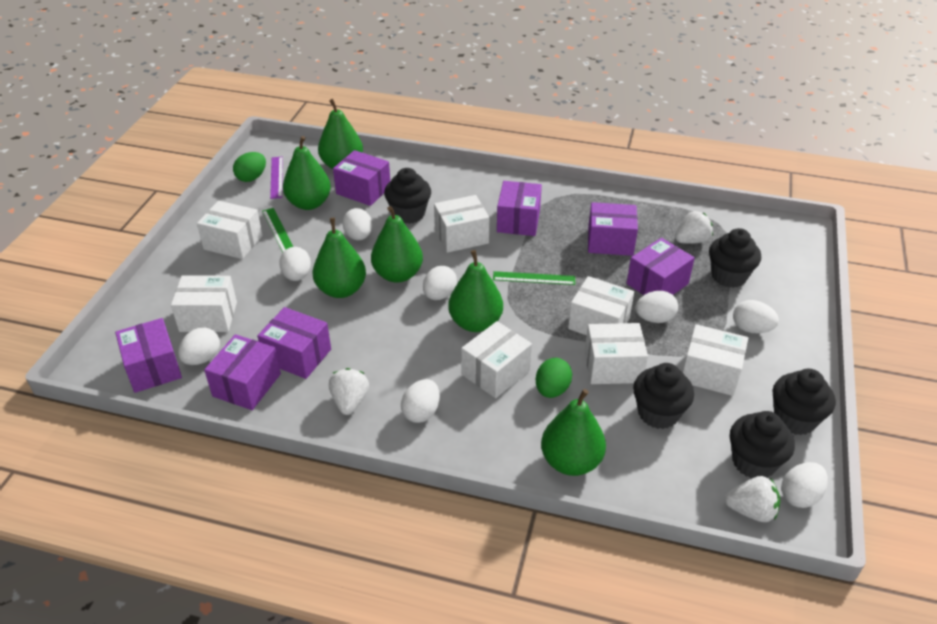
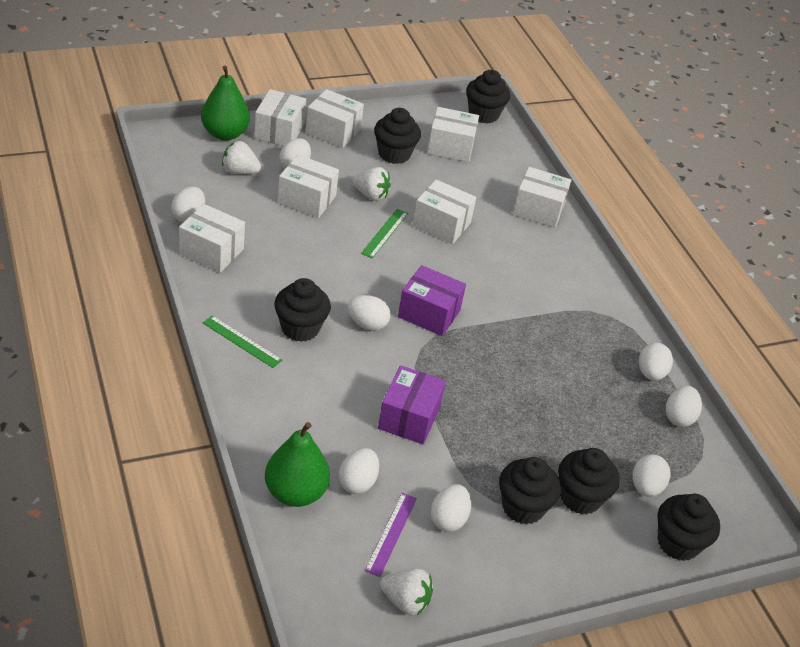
black cupcake: [384,168,431,224] [633,363,694,429] [709,228,761,288] [730,411,795,479] [773,369,836,435] = 5 -> [274,278,331,342] [374,108,421,164] [466,70,510,124] [499,457,561,525] [558,448,619,514] [658,494,720,561] = 6
green egg: [233,152,266,182] [536,358,572,398] = 2 -> none = 0
green pear: [283,136,331,210] [313,218,366,298] [318,99,363,169] [371,206,423,283] [448,250,503,332] [541,389,606,476] = 6 -> [201,66,250,141] [265,422,330,507] = 2
purple box: [115,318,182,393] [204,334,281,410] [257,307,331,379] [333,150,390,206] [497,181,542,236] [588,202,638,256] [627,238,695,295] = 7 -> [378,365,446,444] [398,265,466,336] = 2

